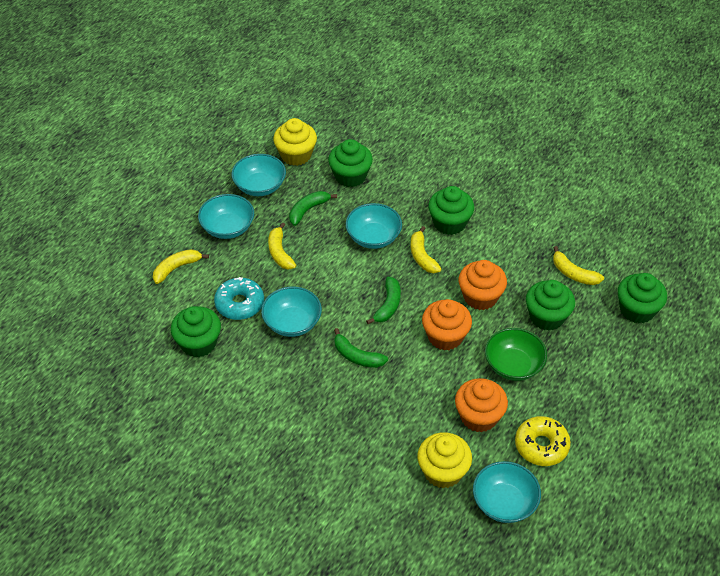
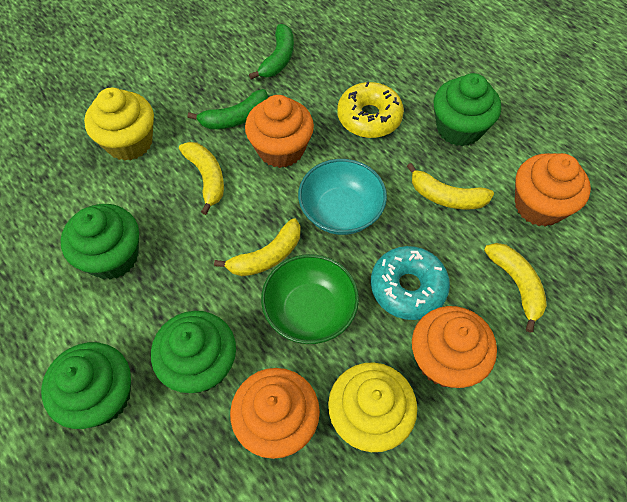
green banana: [289,191,337,226] [334,328,388,368] [366,277,401,324] = 3 -> [188,89,268,129] [249,24,294,79] = 2
green cupcake: [171,306,221,357] [328,139,373,187] [428,186,474,235] [526,280,575,331] [618,273,667,324] = 5 -> [41,342,131,429] [61,204,139,280] [151,311,236,393] [434,73,501,147] = 4
orange cupcake: [422,299,472,351] [455,378,508,432] [458,260,507,310] = 3 -> [230,368,320,459] [245,95,314,168] [412,306,497,388] [515,153,591,227] = 4
turquoise bowl: [198,194,254,239] [231,154,286,196] [261,287,322,337] [346,203,402,249] [473,461,541,523] = 5 -> [298,159,387,235] = 1

